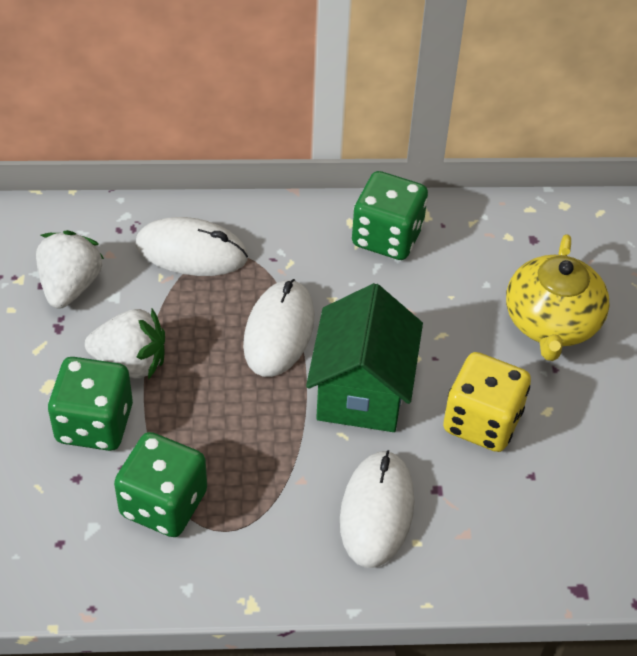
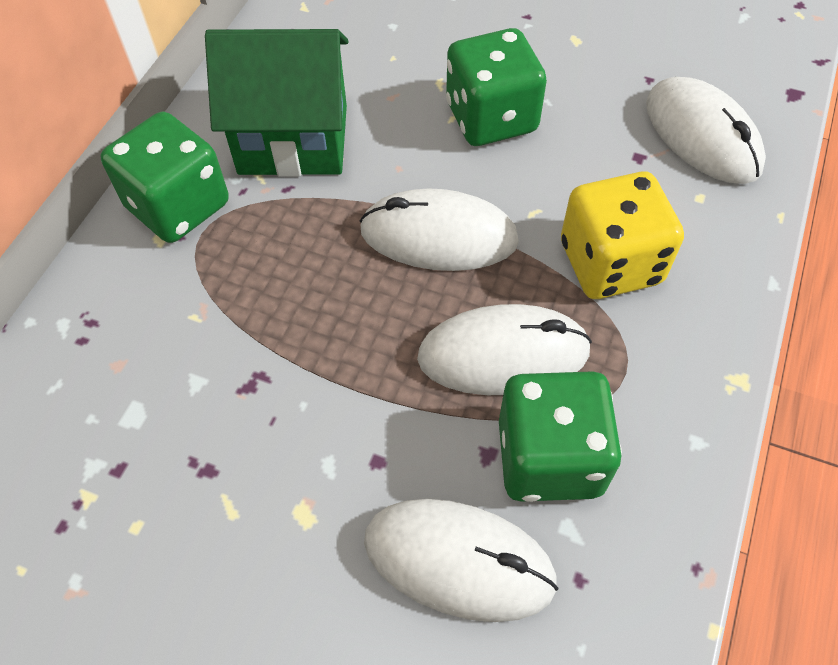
white mouse: [135,217,248,276] [243,279,314,377] [340,450,414,568] = 3 -> [359,189,519,271] [364,499,558,622] [417,304,592,395] [646,77,766,184] = 4
white strawberry: [36,230,104,309] [85,309,165,380] = 2 -> none = 0
yellow teapot: [506,234,609,361] = 1 -> none = 0

